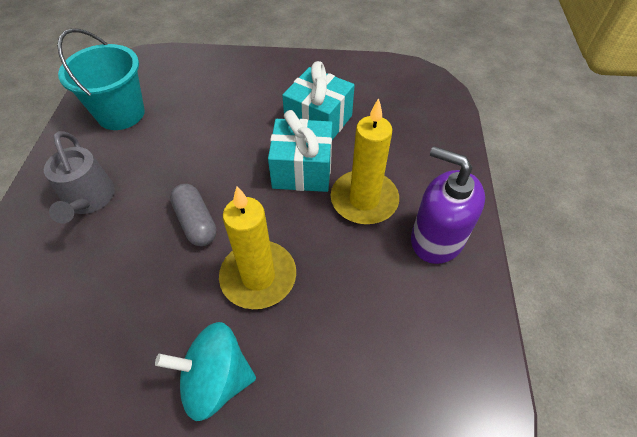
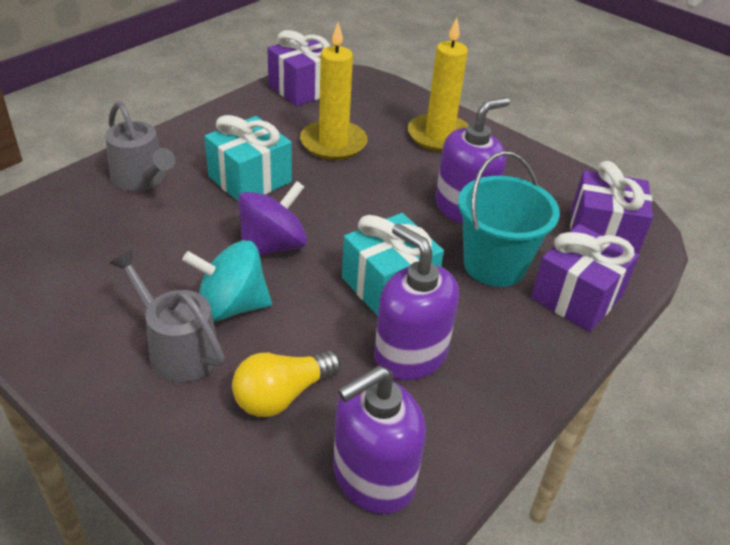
grey capsule: [170,184,217,246] = 1 -> none = 0
grey watering can: [44,131,115,223] = 1 -> [105,101,175,191] [109,250,225,382] = 2
purple gift: none = 0 -> [267,30,330,106] [531,224,639,332] [570,161,653,254] = 3
purple soap dispenser: [411,146,485,264] = 1 -> [333,366,426,514] [374,224,459,380] [435,97,510,224] = 3
purple spinning top: none = 0 -> [238,181,307,256] = 1
yellow light bulb: none = 0 -> [232,350,341,417] = 1

